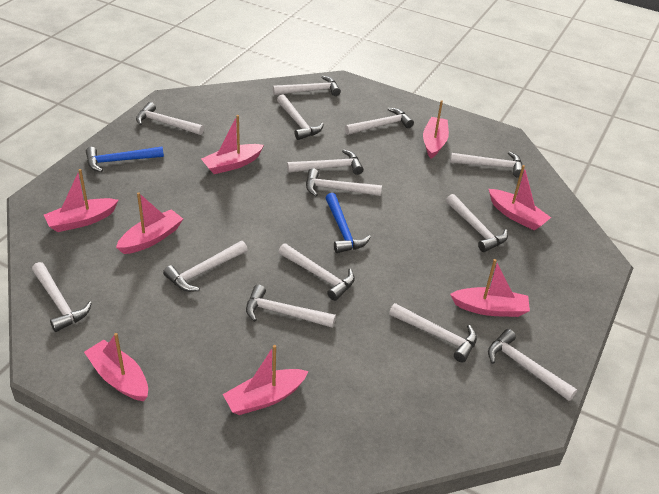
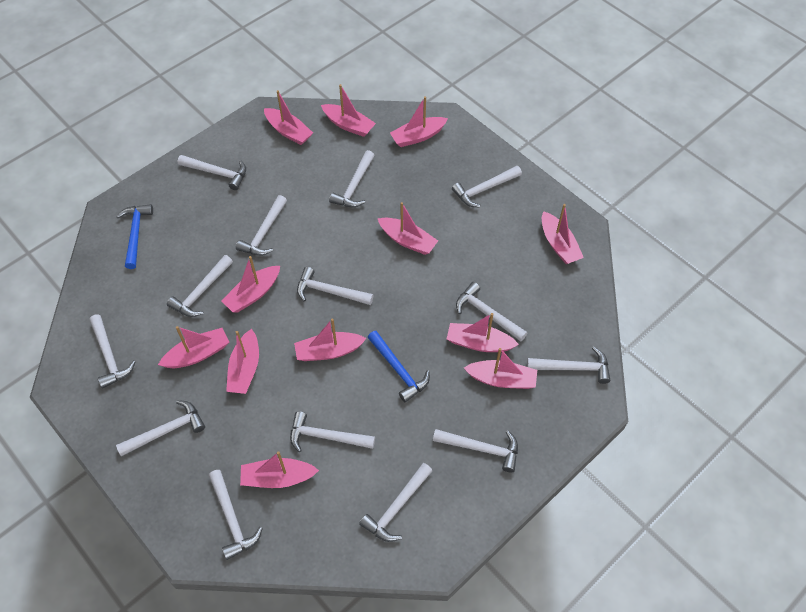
pink boat: [44,169,118,232] [84,333,148,401] [116,192,183,254] [201,115,264,174] [223,345,308,415] [423,100,449,159] [450,259,530,317] [489,165,551,230] = 8 -> [158,326,229,368] [221,256,280,312] [226,329,259,394] [240,451,319,488] [264,90,313,145] [294,318,367,361] [321,84,376,137] [378,202,438,255] [390,96,448,147] [447,313,519,352] [464,348,537,389] [542,204,584,264] = 12

